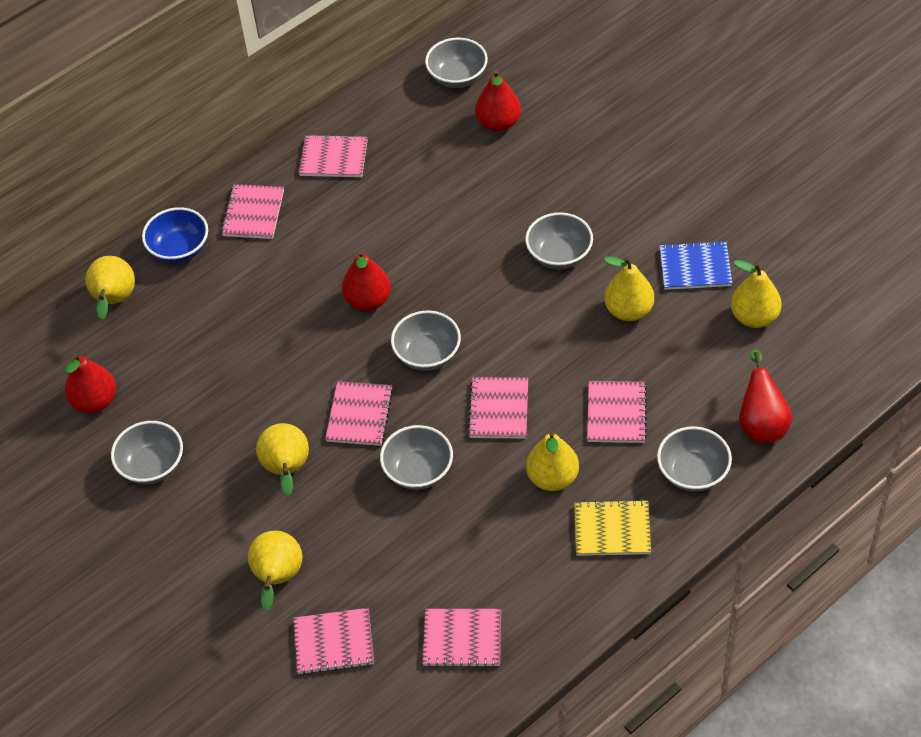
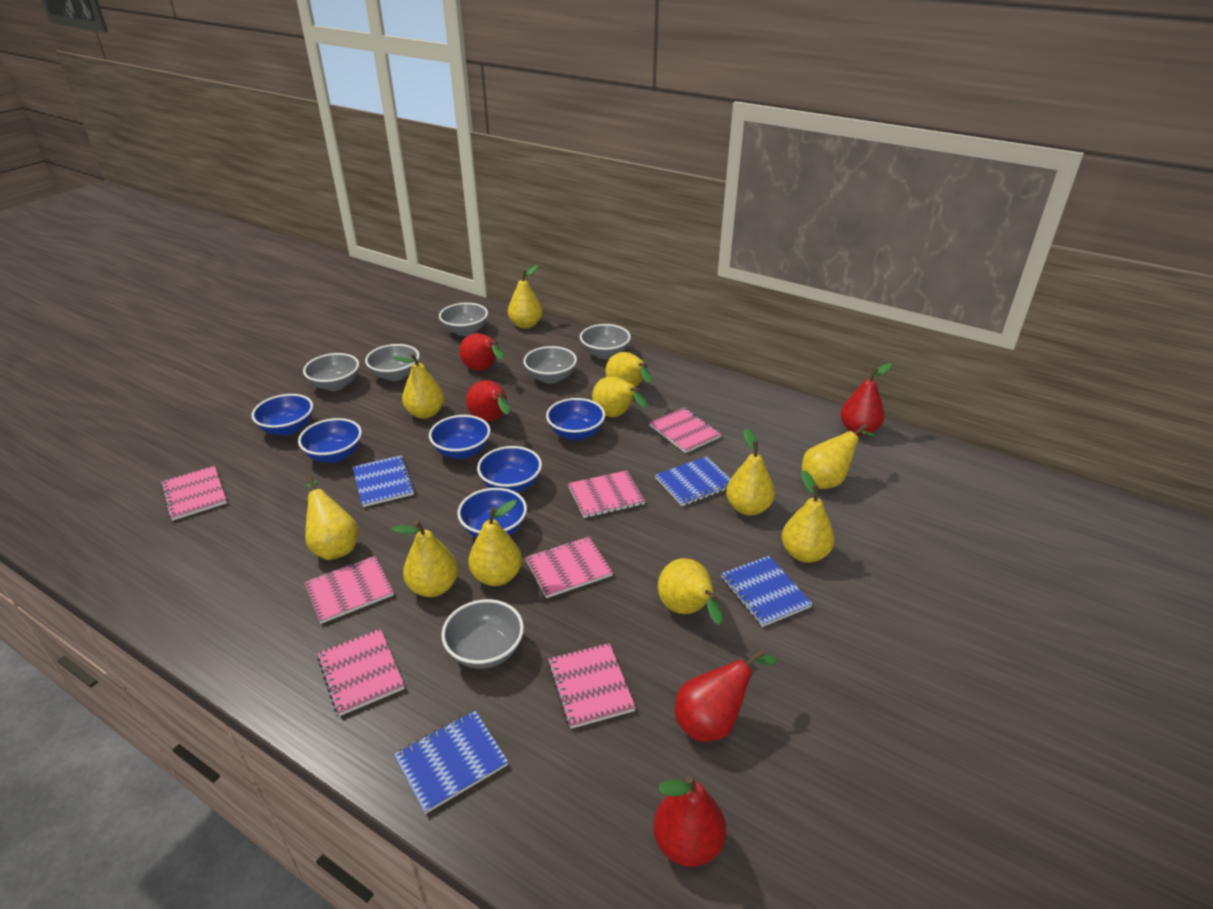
blue bowl: [142,207,208,263] = 1 -> [252,394,313,436] [298,418,362,463] [429,415,490,459] [457,488,527,538] [477,446,542,493] [546,398,605,440] = 6
blue notebook: [659,241,732,290] = 1 -> [353,455,415,507] [394,710,508,814] [655,456,730,506] [721,556,813,627] = 4
red pear: [65,353,116,413] [342,250,391,311] [475,69,521,132] [739,349,792,443] = 4 -> [459,333,504,371] [466,380,510,422] [653,775,726,867] [675,650,777,742] [840,363,892,436] = 5
yellow notebook: [574,499,651,556] = 1 -> none = 0
yellow pear: [85,256,135,319] [248,531,302,611] [256,423,309,496] [526,430,579,491] [604,256,654,321] [731,260,782,328] = 6 -> [305,476,359,560] [392,520,458,597] [394,353,444,419] [468,500,522,586] [508,265,543,329] [592,376,647,417] [605,352,652,388] [658,558,722,625] [726,428,775,515] [782,470,835,563] [802,424,875,489] = 11

